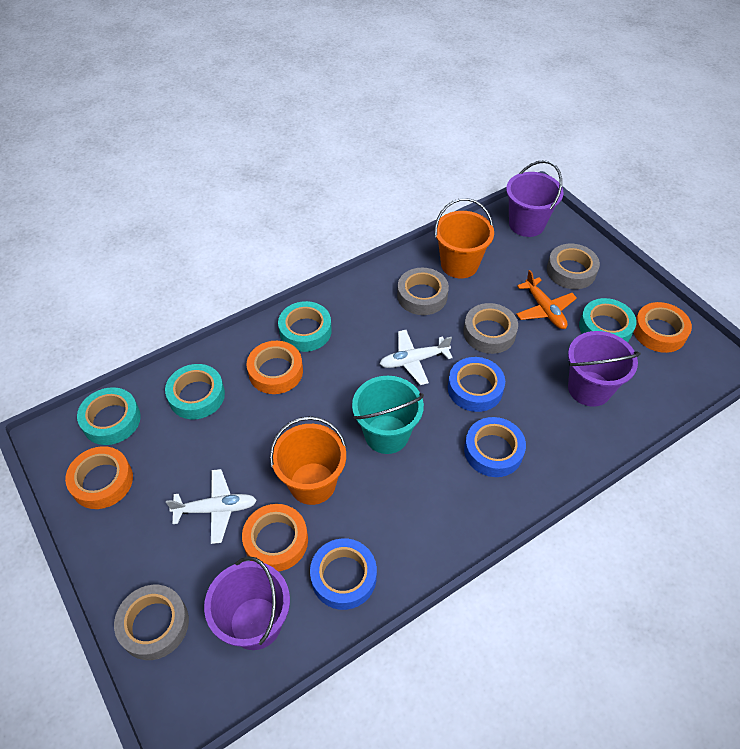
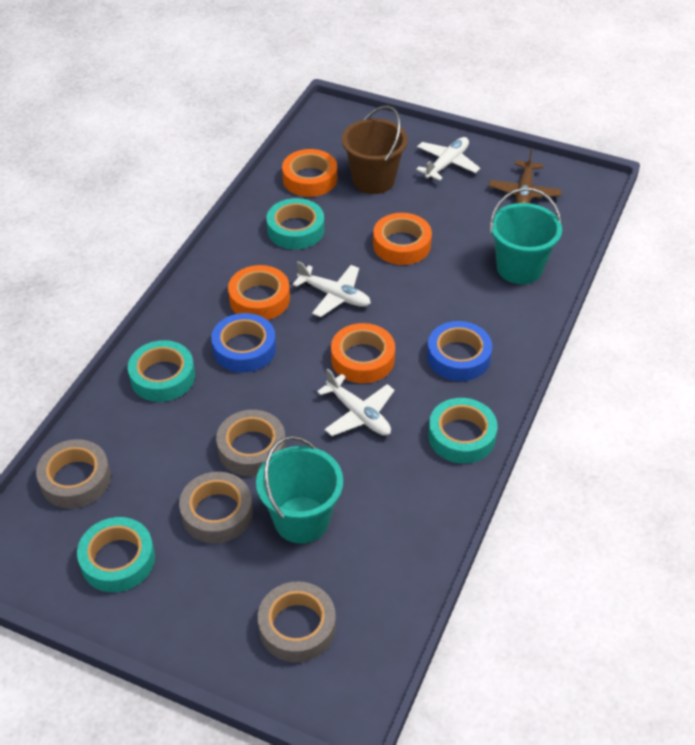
blue tape: [310,538,377,610] [448,357,505,412] [464,417,526,477] = 3 -> [211,313,276,373] [427,321,492,381] = 2
brown bucket: none = 0 -> [342,105,408,194] = 1
brown plane: none = 0 -> [489,149,562,203] = 1
orange bucket: [270,416,347,505] [434,198,494,278] = 2 -> none = 0
orange plane: [516,270,577,329] = 1 -> none = 0
purple bucket: [204,556,290,650] [506,160,564,237] [568,331,641,407] = 3 -> none = 0
turquoise bucket: [352,376,424,454] = 1 -> [256,436,343,544] [490,188,562,284] = 2
white plane: [166,469,257,544] [380,330,453,385] = 2 -> [292,261,371,317] [317,369,395,436] [416,137,480,181] = 3

